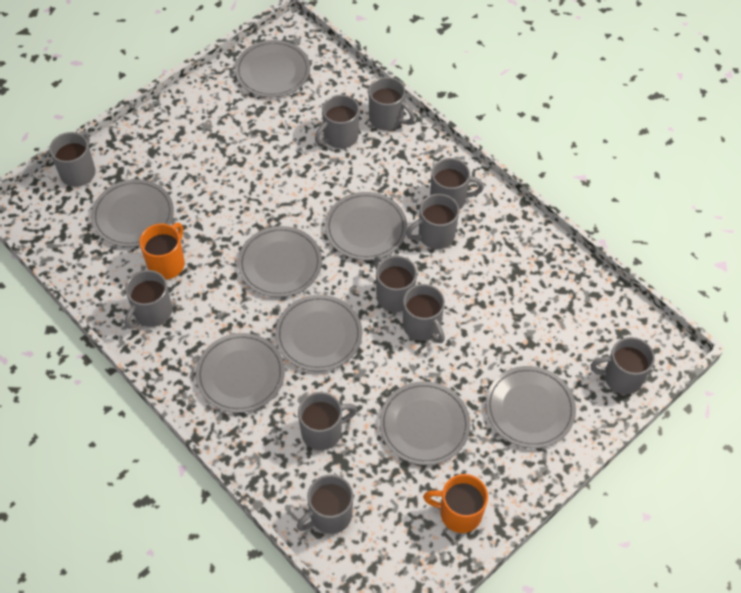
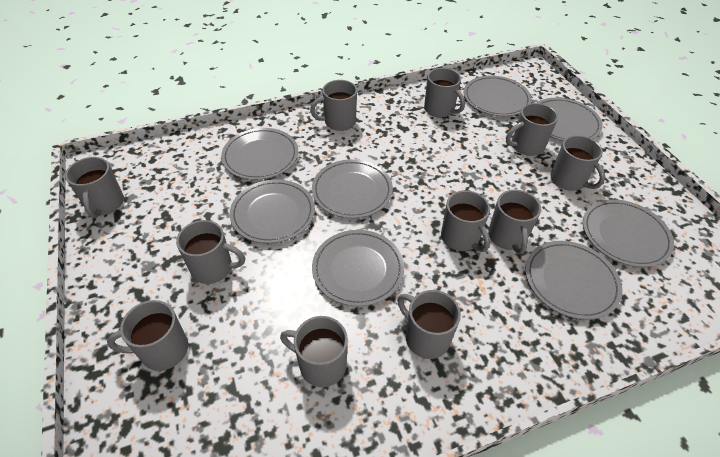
orange mug: [139,223,185,280] [423,474,488,533] = 2 -> none = 0

